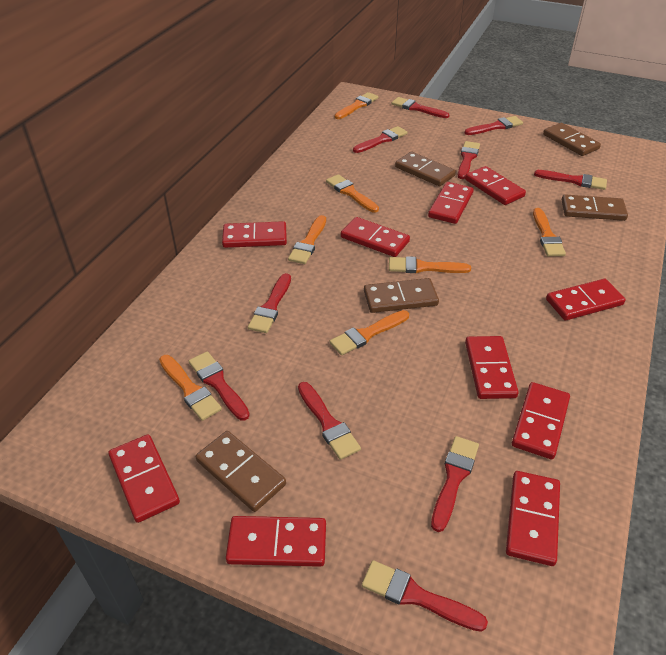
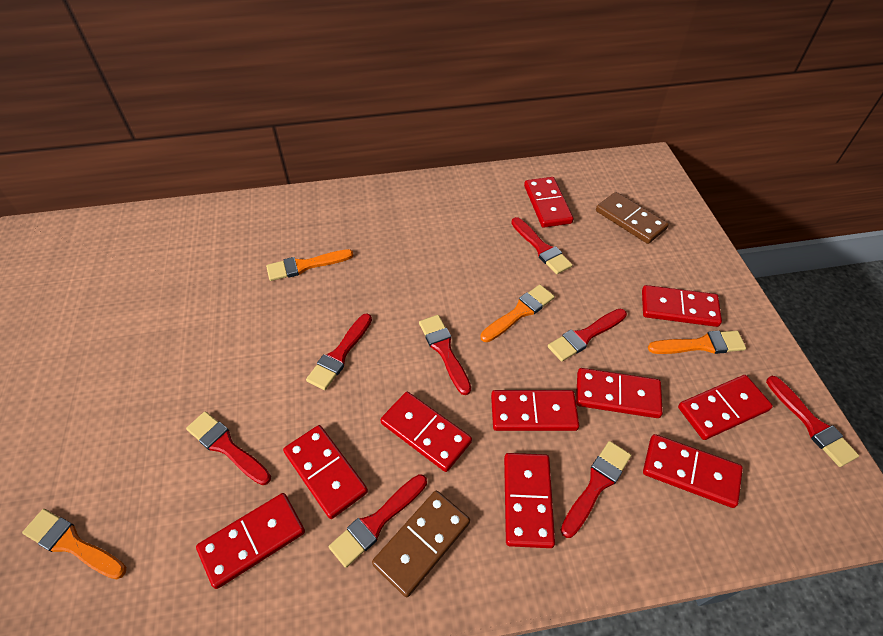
brown domino: [196,431,286,512] [364,278,439,313] [395,152,456,186] [543,123,601,156] [562,194,628,221] = 5 -> [372,490,470,597] [596,192,669,244] = 2
orange brush: [159,355,222,421] [288,215,326,264] [326,174,379,213] [329,310,409,355] [335,92,378,119] [389,256,471,273] [533,208,566,256] = 7 -> [22,509,126,579] [266,249,354,281] [481,285,555,342] [648,331,746,354] = 4
red brush: [189,351,250,421] [248,273,291,333] [298,382,361,460] [353,126,408,153] [362,560,488,632] [392,97,450,118] [431,436,479,532] [458,141,480,179] [465,116,523,135] [534,170,607,190] = 10 -> [186,411,271,485] [306,314,372,390] [329,474,427,568] [419,315,471,395] [511,217,572,274] [548,309,627,362] [561,441,631,538] [766,376,859,467] = 8

